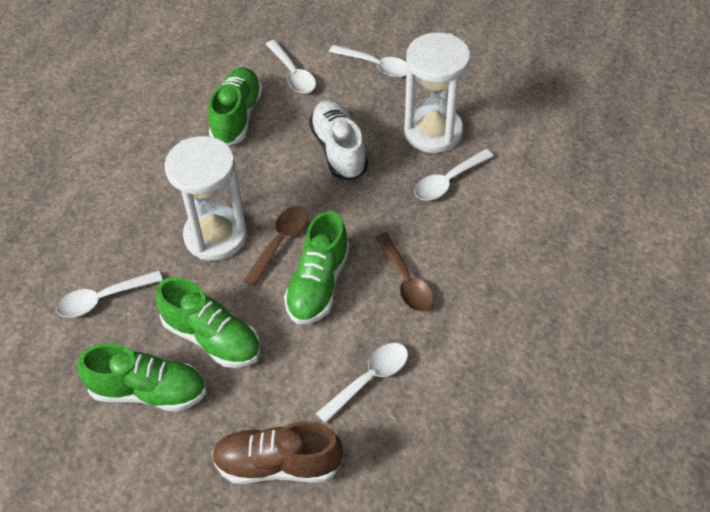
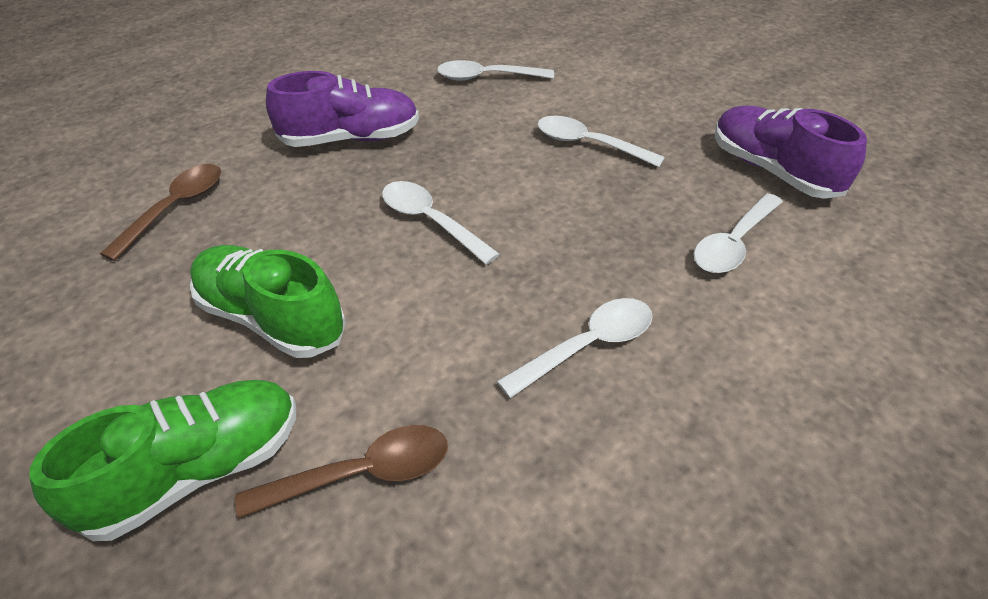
brown shoe: [212,421,343,484] = 1 -> none = 0
green shoe: [78,344,206,412] [156,277,260,368] [208,67,263,145] [284,211,350,324] = 4 -> [29,380,296,541] [190,245,346,358] = 2
purple shoe: none = 0 -> [266,71,419,147] [715,106,867,199] = 2
white hourglass: [165,136,247,261] [404,33,470,153] = 2 -> none = 0
white shoe: [309,100,368,180] = 1 -> none = 0

